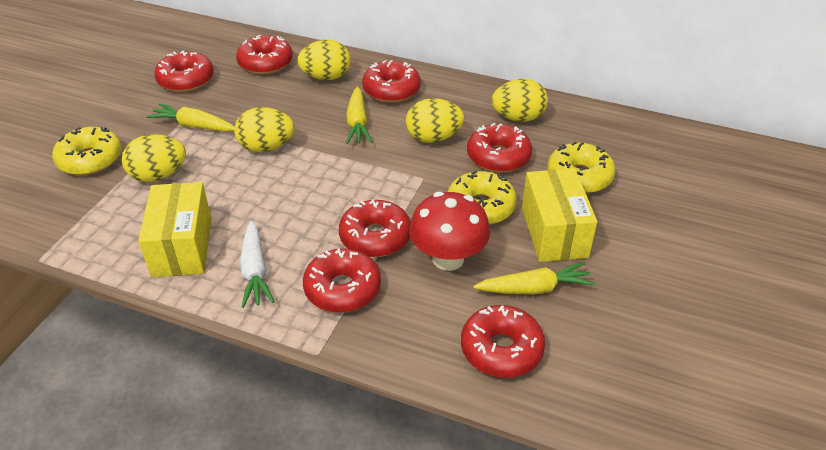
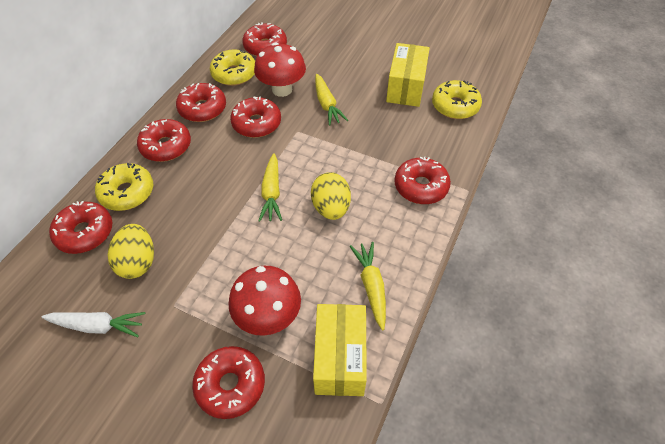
red mushroom: [409,192,490,271] = 1 -> [229,266,301,336] [254,43,306,97] = 2
yellow egg: [122,134,186,182] [234,107,294,152] [297,40,351,80] [406,98,464,143] [491,79,548,122] = 5 -> [108,224,154,279] [311,172,351,220] = 2

